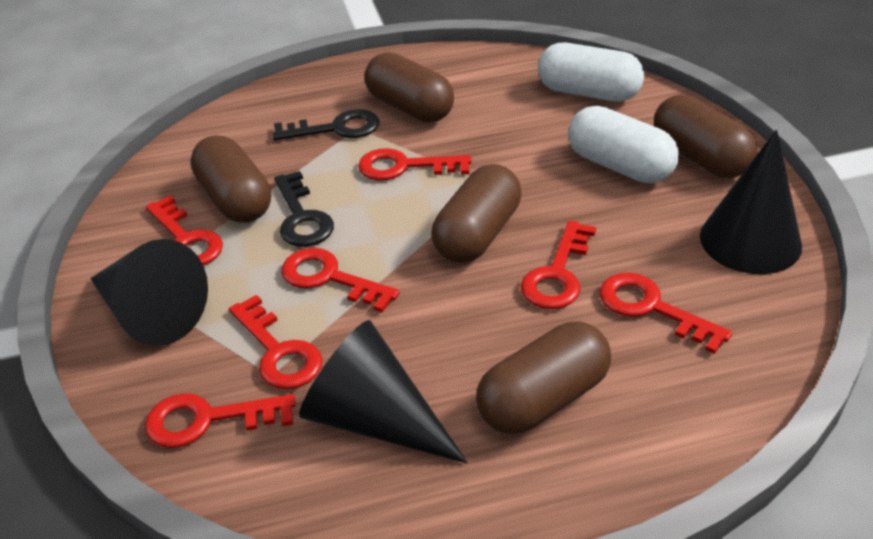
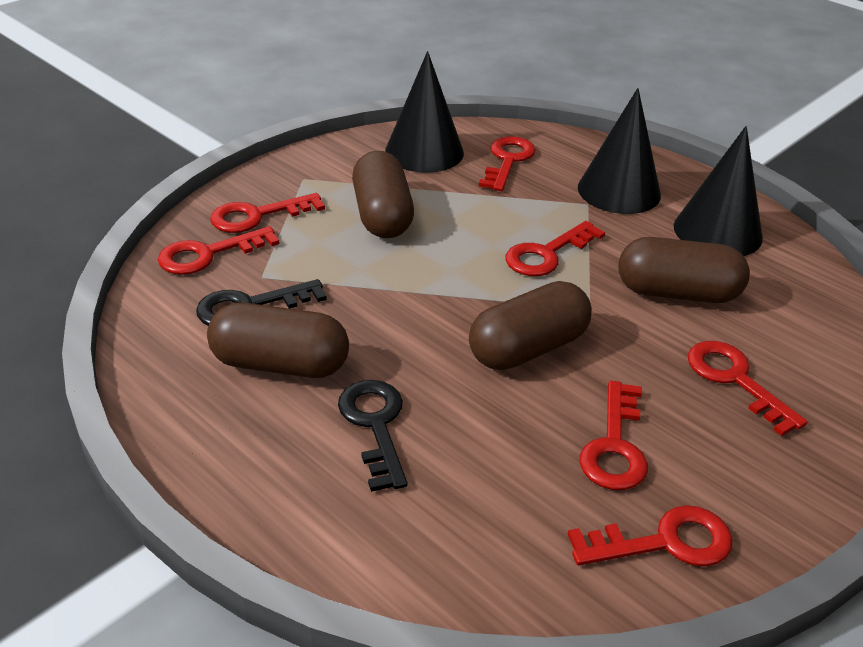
brown capsule: [190,135,271,223] [365,52,454,122] [431,164,521,263] [476,322,611,434] [654,95,758,178] = 5 -> [207,303,349,378] [352,151,414,238] [469,281,592,370] [619,237,750,303] = 4
white capsule: [538,43,644,102] [568,106,679,183] = 2 -> none = 0

